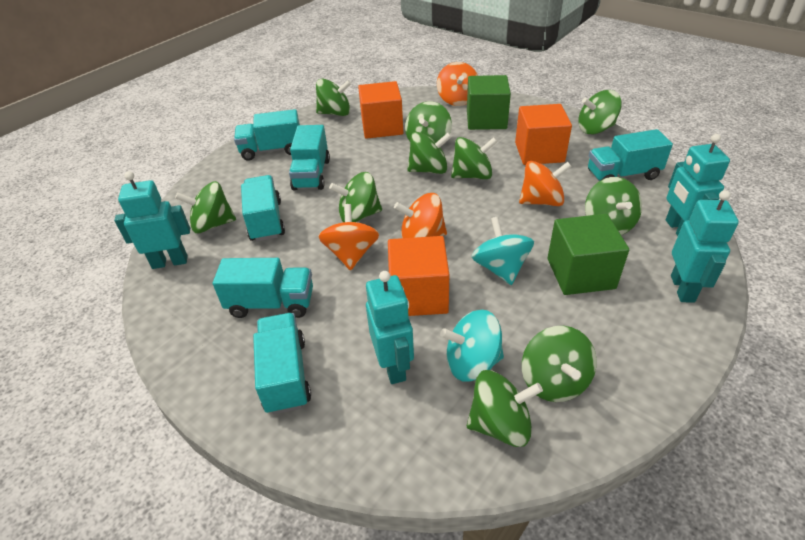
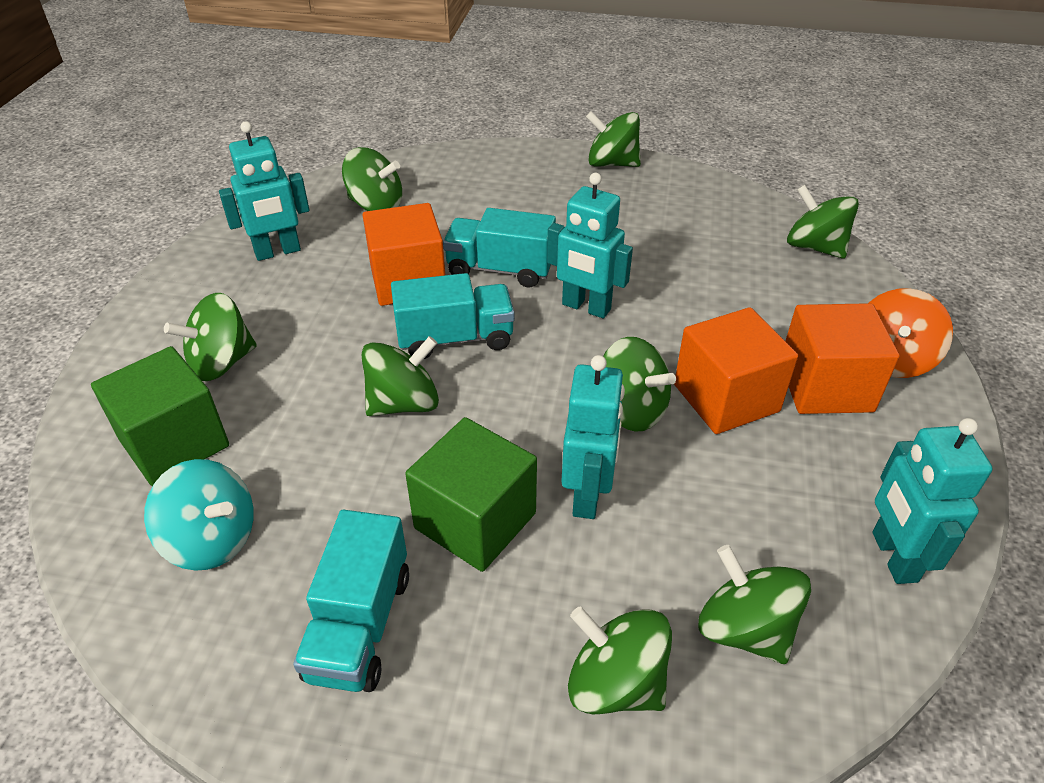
green spinning top: [175,181,236,233] [316,79,351,116] [329,172,382,222] [405,101,452,142] [407,132,452,174] [451,137,497,179] [467,370,543,447] [522,326,597,402] [578,90,622,134] [585,177,642,235] = 10 -> [164,293,257,381] [342,147,402,211] [362,336,439,416] [568,606,672,715] [586,111,641,167] [603,337,676,432] [698,545,811,664] [787,185,859,258] = 8
orange spinning top: [318,204,379,271] [394,193,447,238] [437,62,478,106] [519,161,572,206] = 4 -> [869,288,953,378] = 1
turquoise spinning top: [440,310,504,382] [472,217,534,285] = 2 -> [144,459,254,571] = 1
turquoise truck: [213,258,313,318] [234,109,300,161] [241,175,285,242] [253,313,311,415] [289,125,330,190] [588,129,673,181] = 6 -> [293,510,409,692] [391,273,515,359] [443,208,556,287] = 3

